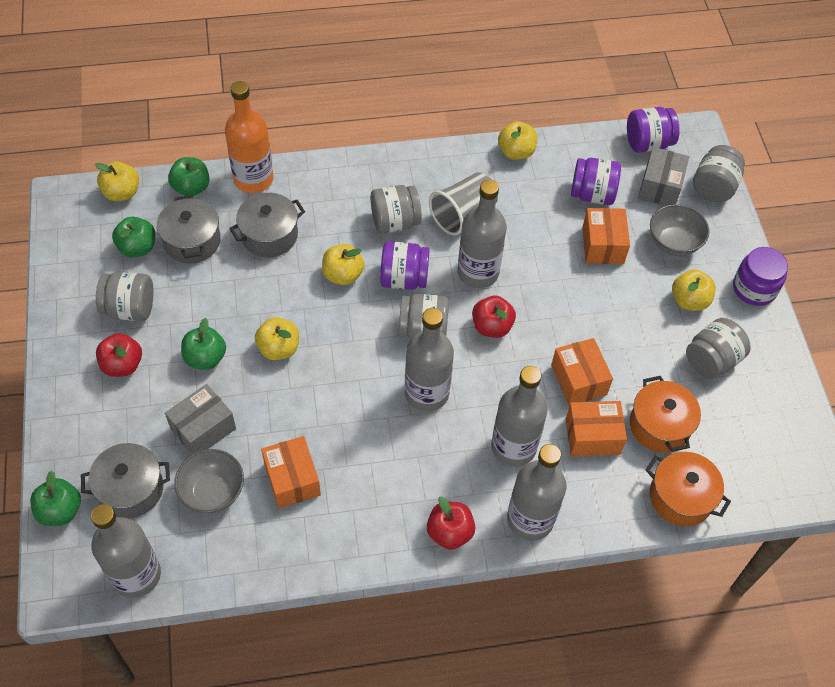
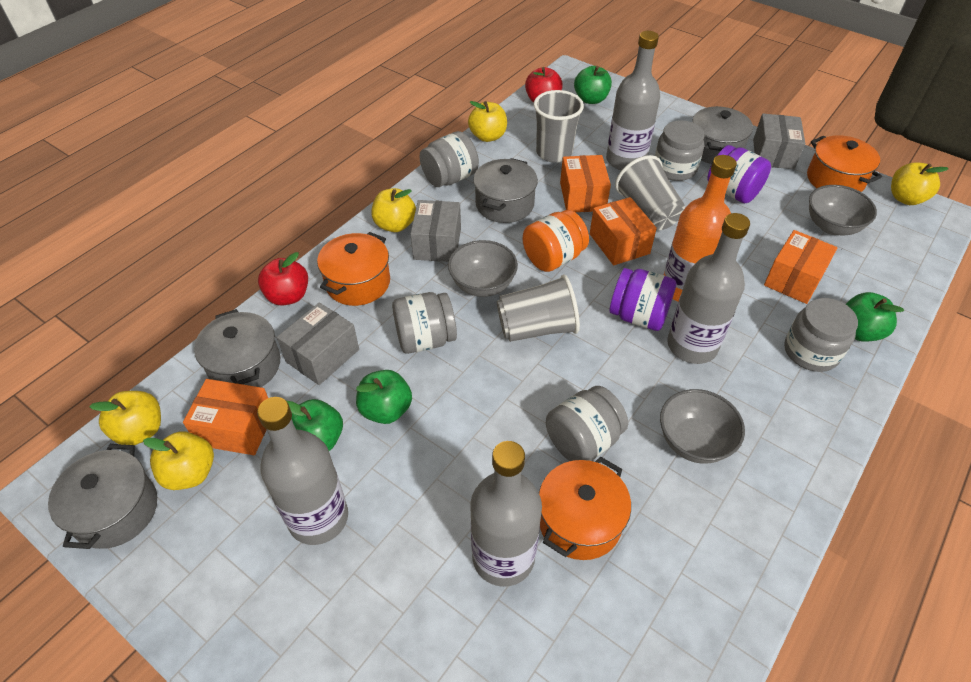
grey bottle: [91,504,161,598] [405,308,454,412] [458,179,507,288] [491,366,547,467] [507,444,566,541] = 5 -> [257,397,348,545] [470,441,542,587] [606,31,660,171] [667,213,750,364] = 4
grey bowl: [174,449,244,514] [650,204,710,256] = 2 -> [448,240,518,297] [660,389,745,463] [809,185,877,235] = 3
grey box: [165,384,236,454] [638,147,689,206] = 2 -> [277,302,359,385] [410,200,461,262] [753,113,805,169] = 3
grey cup: [429,172,498,235] = 1 -> [497,274,580,342] [534,90,584,163] [615,155,685,231] = 3
grey pot: [81,443,170,518] [157,195,221,264] [229,193,305,257] = 3 -> [48,444,157,549] [194,309,280,387] [473,158,538,223] [692,106,753,164] = 4
orange jar: none = 0 -> [523,210,589,272] = 1
orange pot: [630,376,701,453] [646,452,731,526] = 2 -> [317,232,390,306] [539,457,631,560] [807,135,882,192] = 3
purple jar: [380,241,430,290] [571,158,621,205] [627,107,680,153] [733,247,788,306] = 4 -> [610,268,676,331] [707,145,771,203] = 2
red apple: [96,333,142,377] [427,497,475,550] [472,296,516,338] = 3 -> [258,252,308,306] [525,67,563,103] = 2

